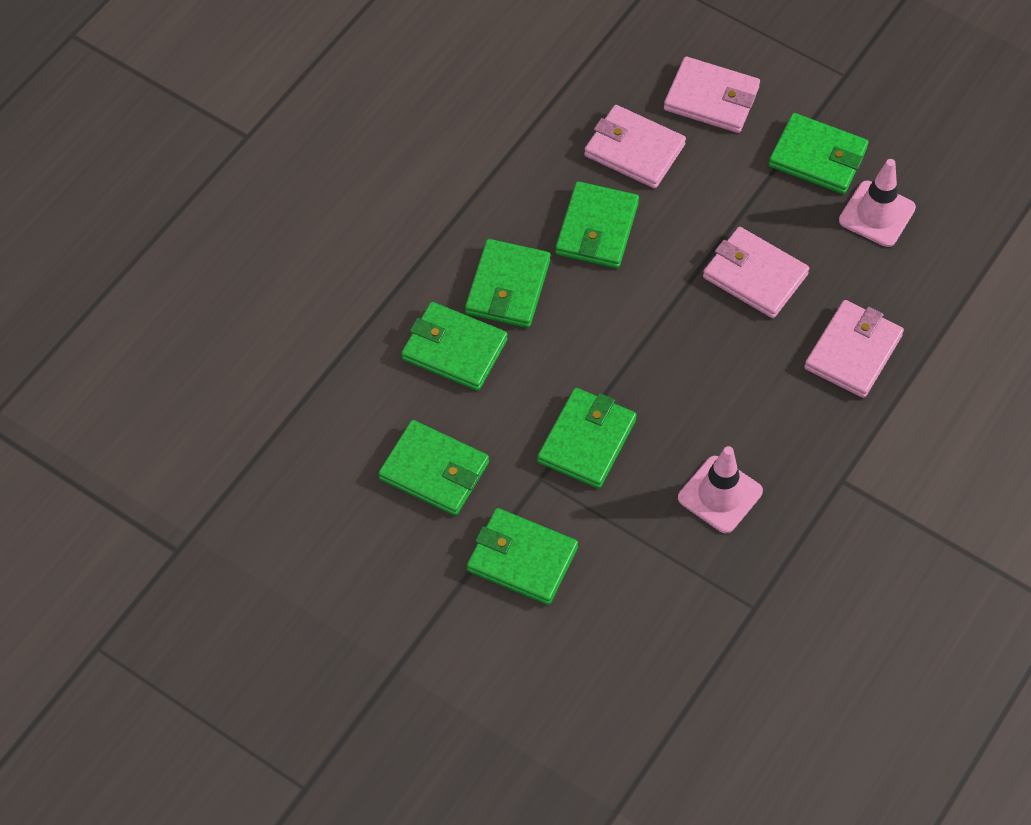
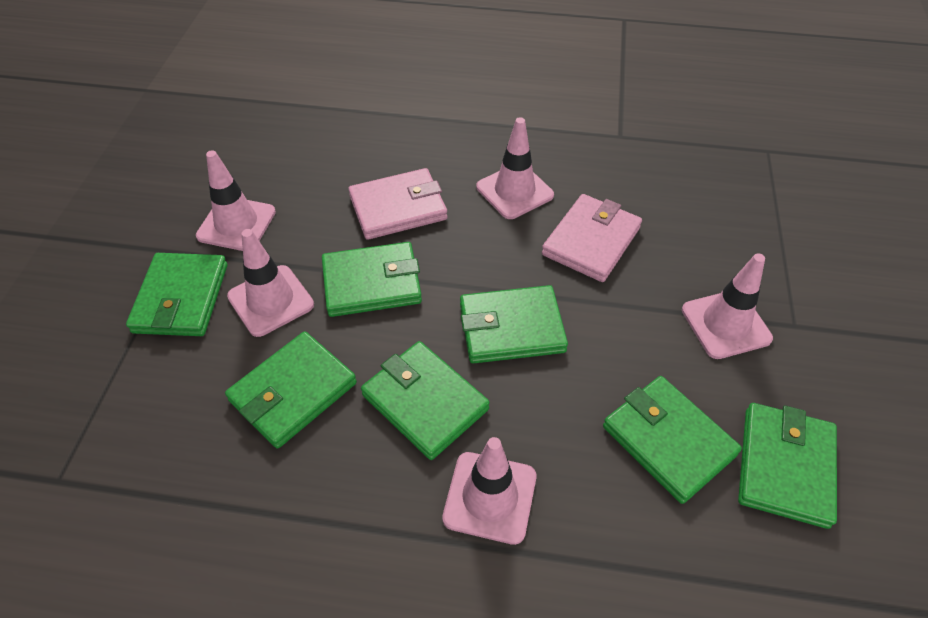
pink traffic cone: [678,446,763,534] [839,159,916,247] = 2 -> [196,150,276,251] [227,229,314,337] [442,437,536,545] [476,117,554,219] [682,253,773,359] = 5
pink wallet: [584,105,686,189] [664,57,760,133] [703,227,810,318] [804,300,904,398] = 4 -> [348,168,448,240] [542,194,642,282] = 2

